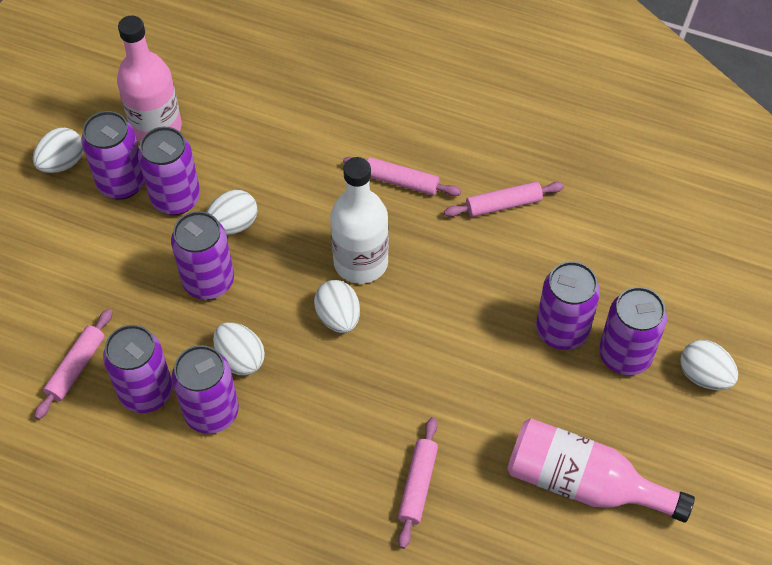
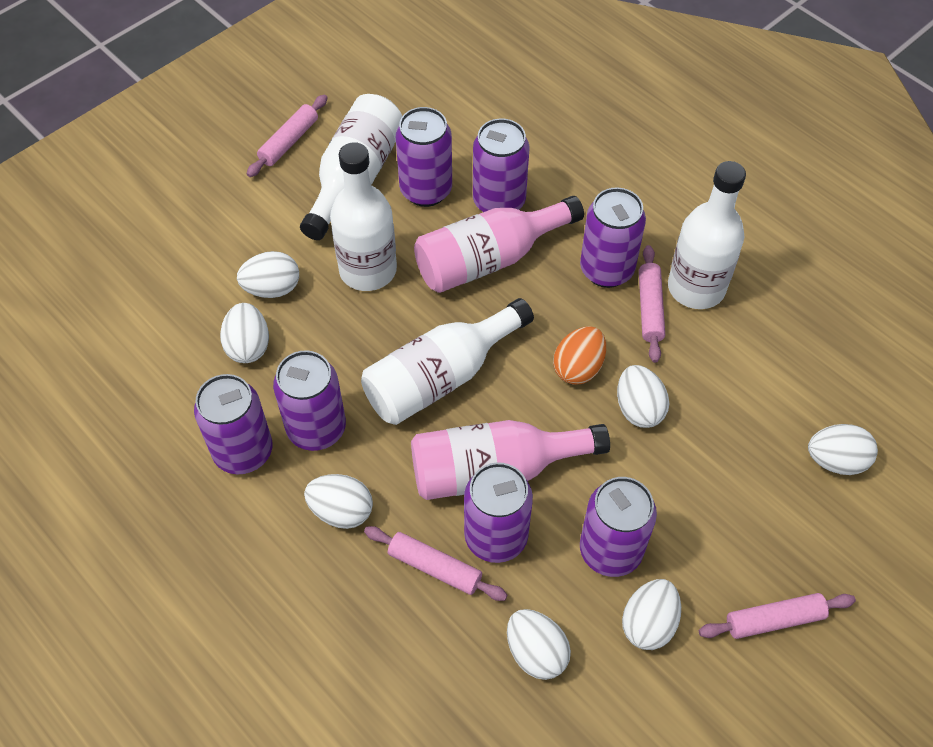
orange egg: none = 0 -> [553,326,606,385] = 1
white bottle: [330,157,389,284] = 1 -> [300,94,402,240] [330,142,397,291] [361,298,534,425] [668,161,746,309] = 4
white egg: [33,128,83,173] [206,190,257,235] [213,322,265,375] [314,280,360,333] [680,340,738,390] = 5 -> [220,303,269,363] [237,251,299,298] [304,474,373,529] [507,609,571,680] [617,365,670,428] [622,579,681,650] [808,424,878,475] = 7

